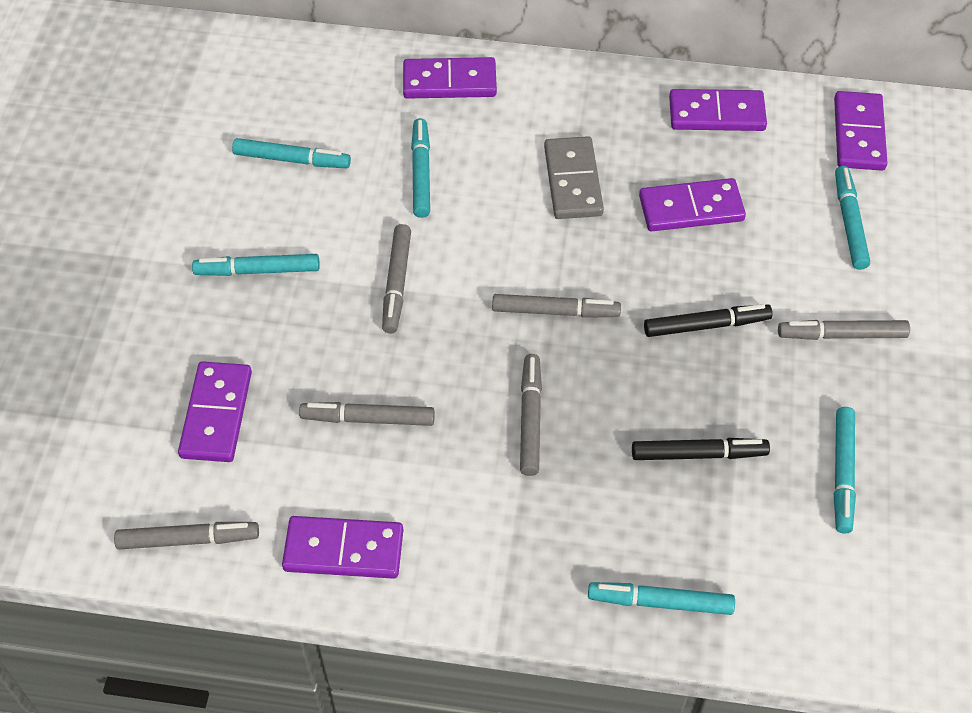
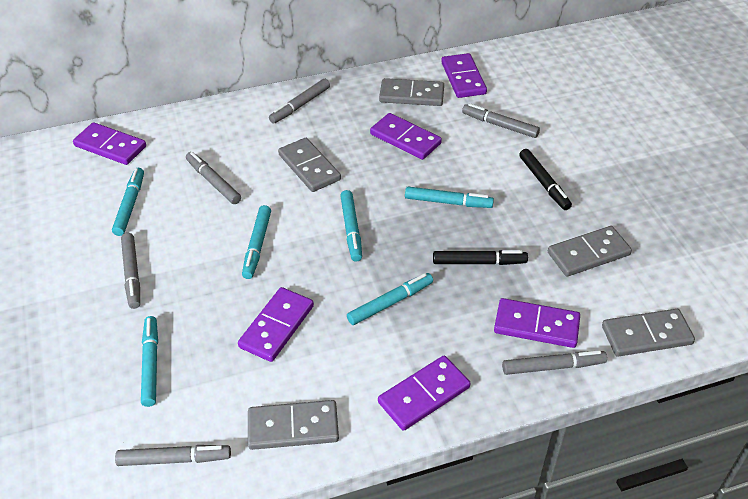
grey domino: [544,136,604,219] = 1 -> [248,400,339,450] [278,138,341,192] [379,78,444,106] [548,226,632,277] [602,309,695,357] = 5

